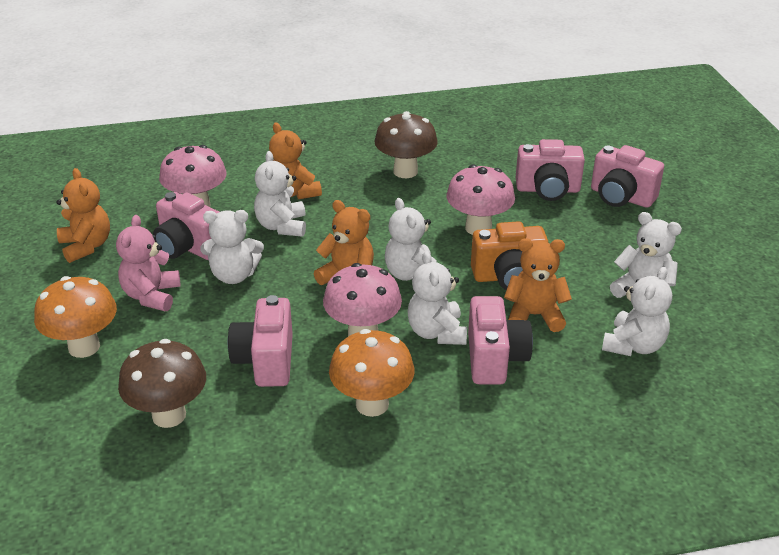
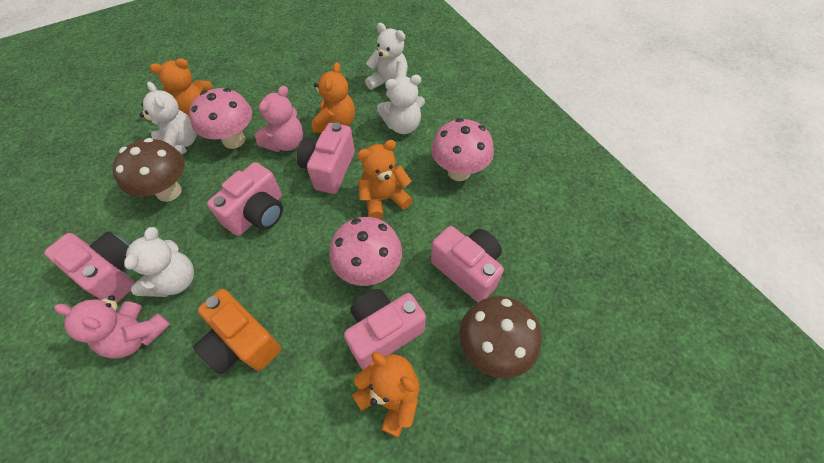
orange mushroom: [34,276,117,358] [329,329,415,417] = 2 -> none = 0
pink teddy bear: [116,215,180,311] = 1 -> [54,295,171,359] [255,86,303,152] = 2
white teddy bear: [200,210,264,284] [254,151,306,237] [385,198,437,281] [407,251,467,345] [602,267,672,356] [610,212,682,298] = 6 -> [124,227,194,297] [139,82,196,154] [365,23,408,97] [377,75,425,134] = 4

